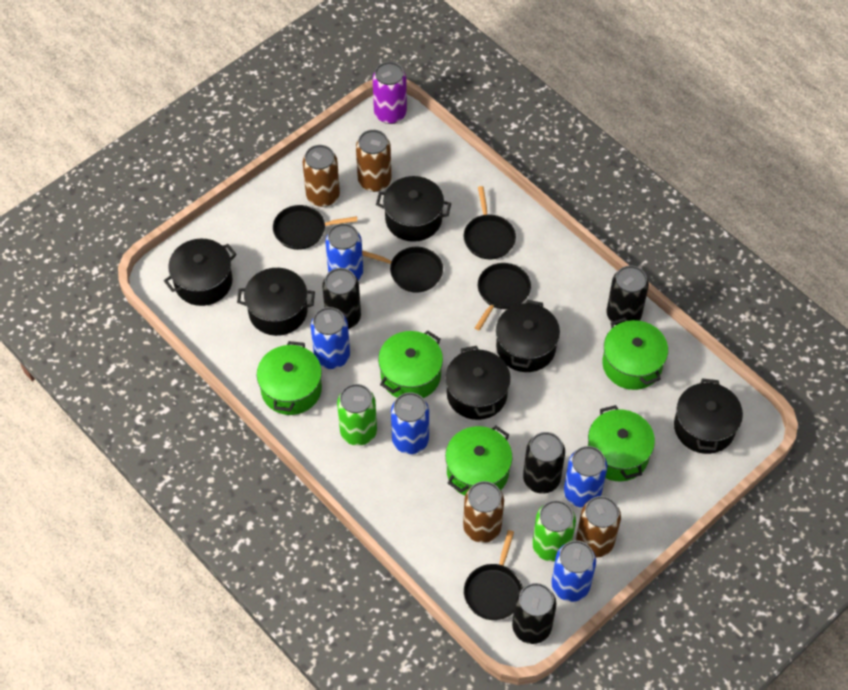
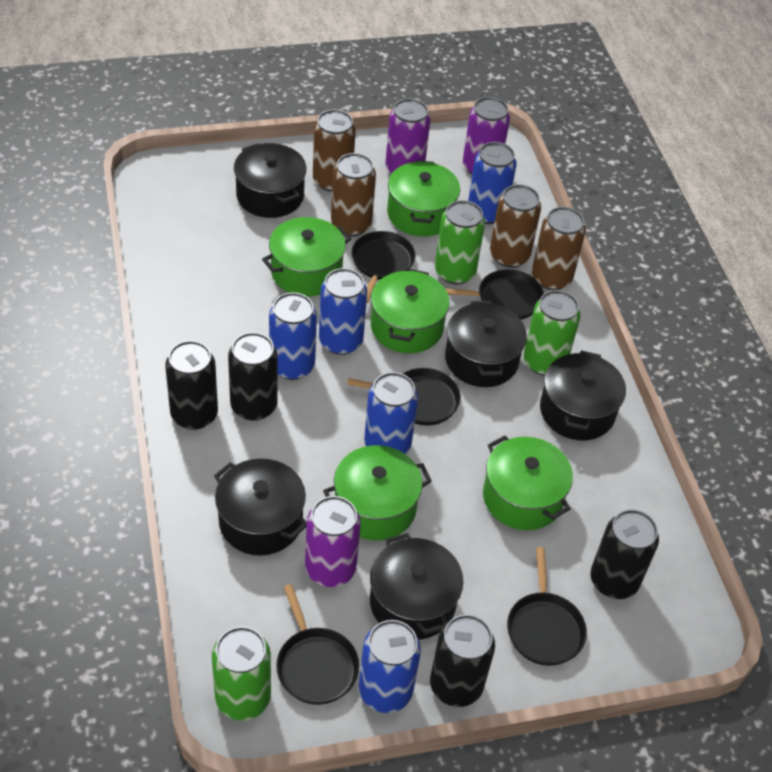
black pot: [164,239,237,306] [237,268,315,336] [376,176,451,242] [445,346,511,420] [496,300,560,372] [674,378,743,454] = 6 -> [214,458,307,556] [234,143,307,218] [370,533,464,640] [445,301,527,387] [540,350,626,440] = 5
green can: [337,384,377,446] [532,500,576,562] = 2 -> [212,626,271,720] [435,200,485,284] [524,290,581,376] = 3
purple can: [373,62,407,124] = 1 -> [305,496,361,587] [385,98,430,174] [463,97,510,175] = 3

